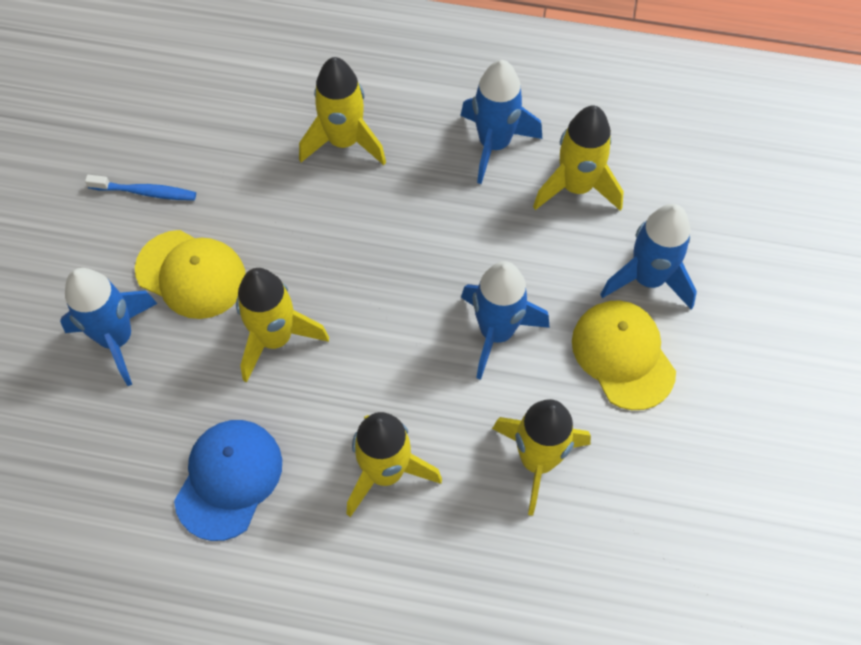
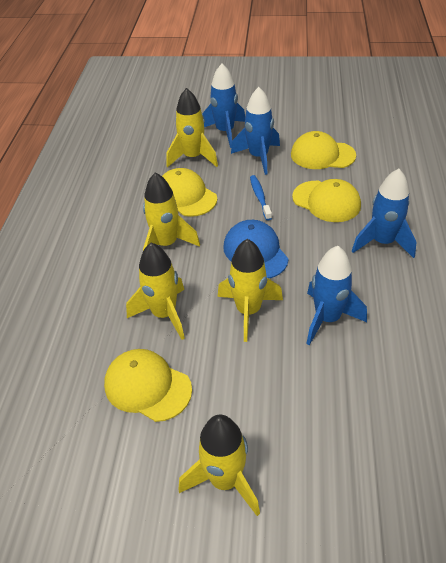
yellow cap: [135,230,246,319] [572,300,676,410] = 2 -> [104,349,192,422] [162,168,217,217] [291,131,356,169] [292,179,361,222] = 4

